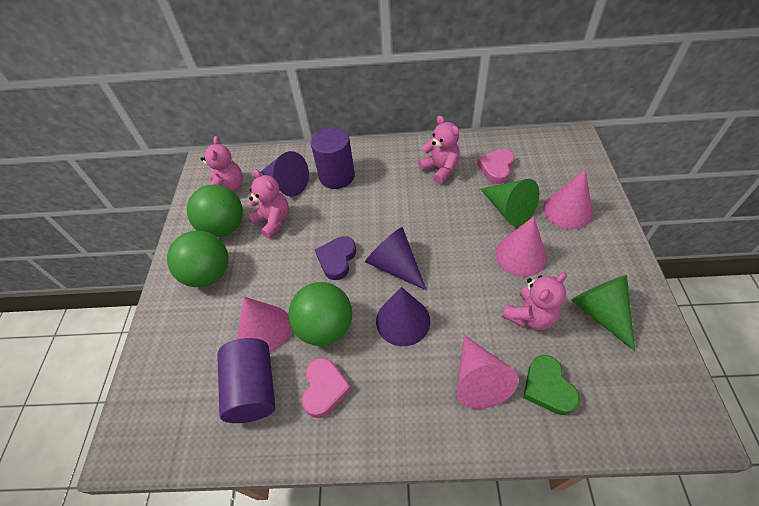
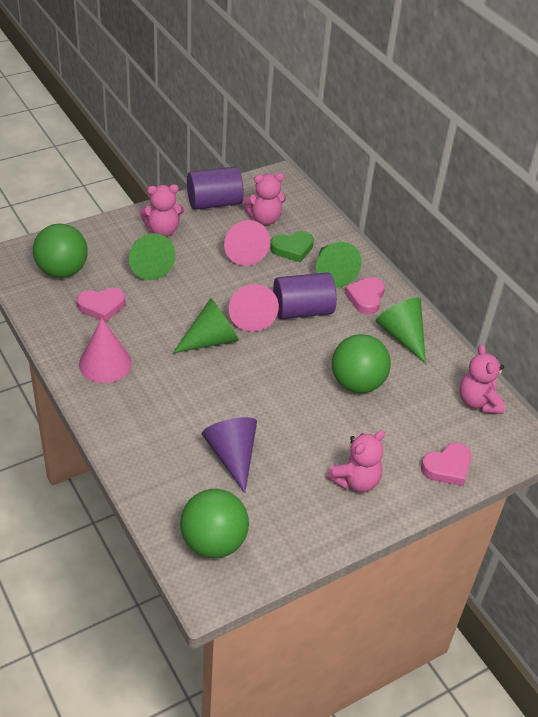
green cone: [480,179,539,227] [571,275,635,351] = 2 -> [129,234,175,280] [173,298,239,353] [316,242,361,288] [376,298,426,363] = 4
pink cone: [238,297,291,353] [457,335,519,409] [495,217,547,277] [543,169,593,229] = 4 -> [79,318,132,383] [224,220,270,266] [229,284,279,332] = 3
pink heart: [302,357,352,418] [477,149,515,184] = 2 -> [77,288,125,322] [345,277,385,315] [421,442,472,486] = 3
purple cone: [260,151,309,196] [365,227,426,290] [376,287,430,346] = 3 -> [202,417,257,493] = 1
purple heart: [315,236,356,280] = 1 -> none = 0

